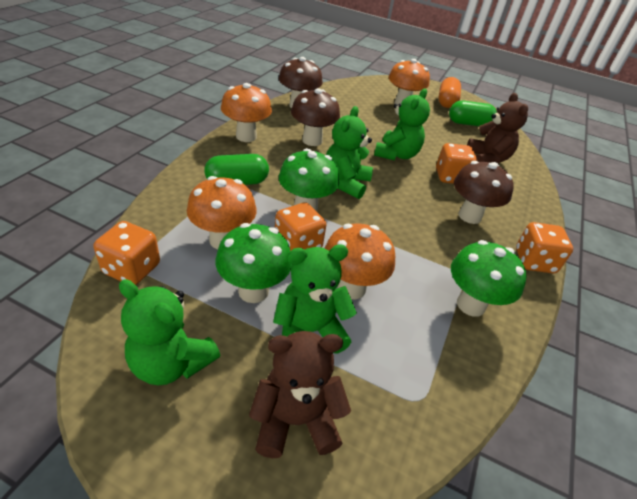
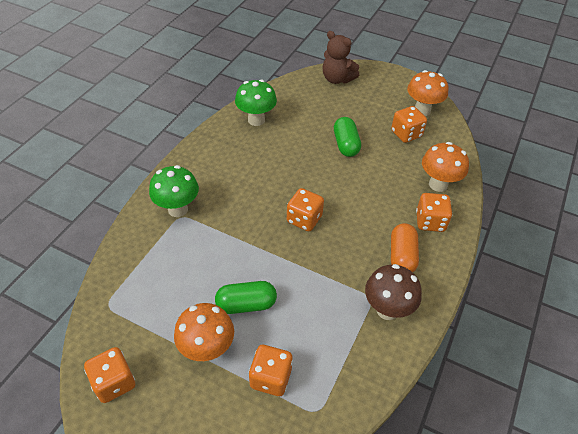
brown mushroom: [279,57,323,108] [291,88,340,146] [454,161,514,224] = 3 -> [365,264,422,320] = 1
brown teddy bear: [249,331,351,458] [467,93,528,164] = 2 -> [322,31,359,84] = 1
green mushroom: [215,223,292,303] [279,148,339,211] [451,240,527,317] = 3 -> [149,165,199,217] [235,80,277,126] = 2
green teddy bear: [119,279,220,385] [273,244,357,353] [326,106,373,199] [374,88,430,161] = 4 -> none = 0
orange dice: [93,221,160,285] [275,202,326,251] [436,143,477,184] [516,222,573,273] = 4 -> [84,347,135,403] [249,345,293,396] [287,188,324,231] [391,106,427,143] [416,193,452,232] = 5
orange mushroom: [187,176,257,250] [221,83,272,142] [325,223,395,300] [388,59,430,105] = 4 -> [174,303,234,361] [407,70,449,116] [422,142,469,192] = 3

